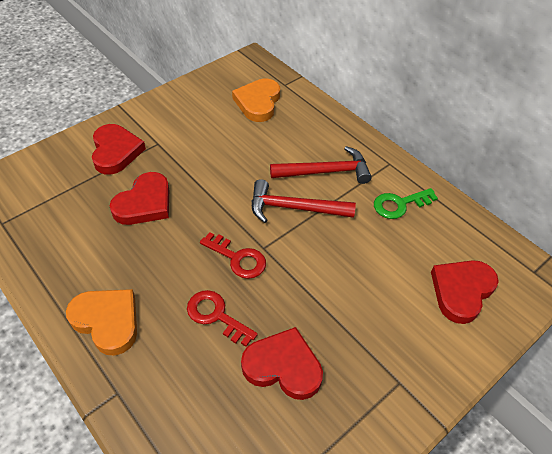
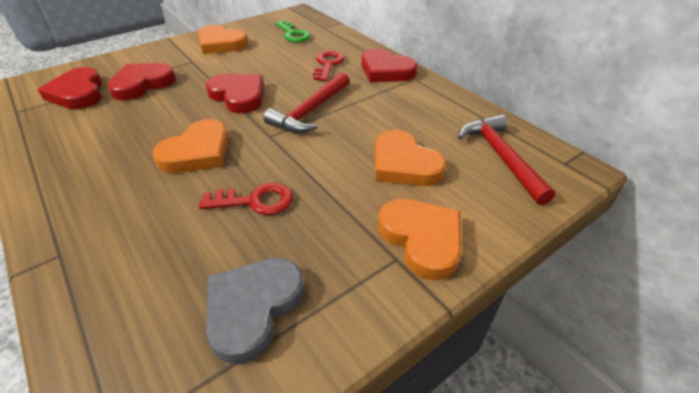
grey heart: none = 0 -> [206,258,304,364] = 1
orange heart: [66,289,137,355] [232,79,280,122] = 2 -> [153,119,229,173] [197,25,248,54] [375,130,446,186] [378,199,461,280] = 4

